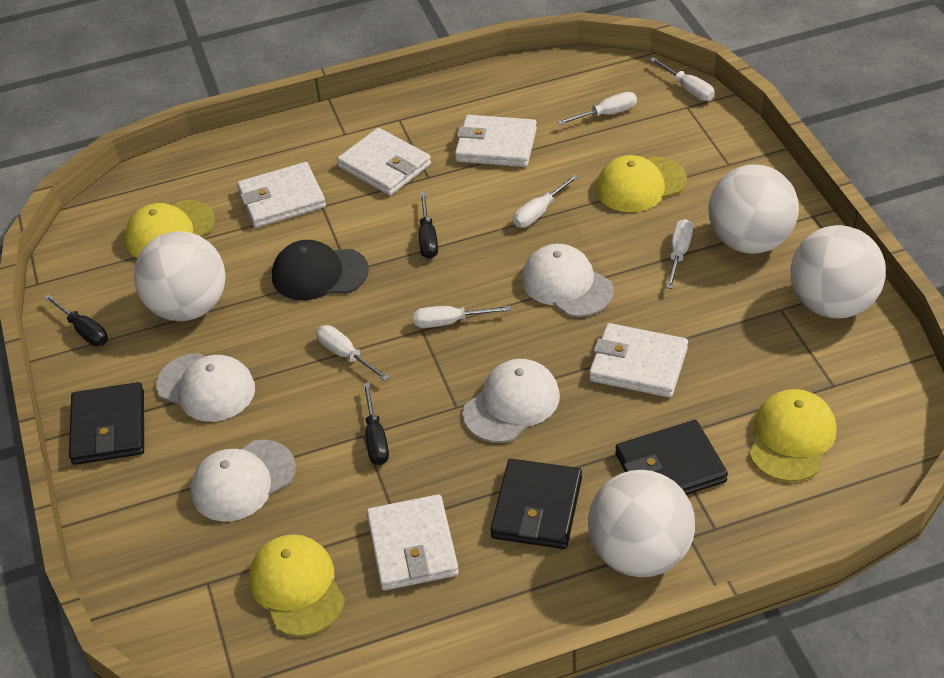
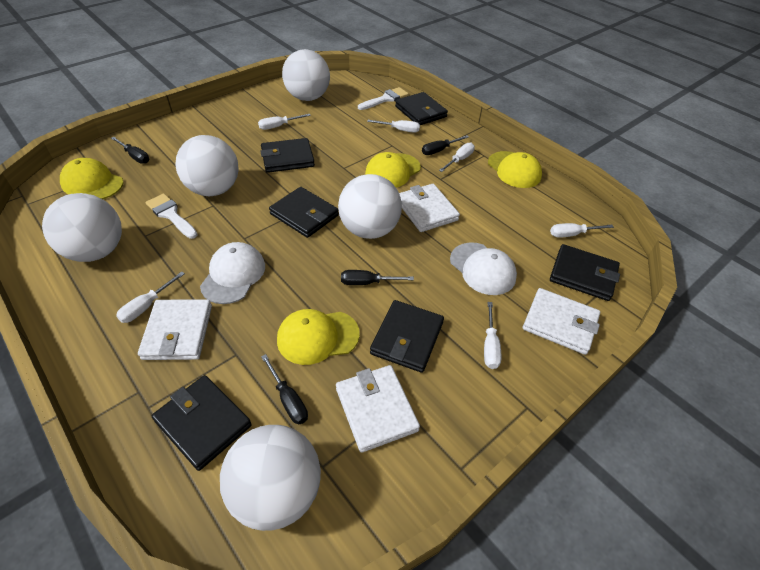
black cap: [272,240,369,300] = 1 -> none = 0
black screwdriver: [44,294,108,346] [363,383,389,465] [419,192,438,259] = 3 -> [111,137,149,164] [261,354,308,424] [341,270,414,285] [422,135,469,155] = 4
black wallet: [69,382,144,465] [490,459,582,549] [615,420,728,495] = 3 -> [152,375,252,471] [260,138,315,173] [269,187,339,238] [370,300,444,373] [395,92,448,125] [550,244,620,301] = 6
white ball: [134,231,226,321] [588,470,695,577] [708,165,799,254] [791,225,886,318] = 4 -> [42,193,122,262] [175,135,239,196] [220,425,321,531] [282,49,330,101] [338,174,402,239] = 5
white brush: none = 0 -> [145,193,198,239] [358,87,409,110] = 2
white cap: [156,353,255,422] [191,440,296,522] [463,359,560,443] [521,244,614,317] = 4 -> [200,242,265,304] [450,242,517,295] = 2
white wallet: [237,162,326,228] [337,128,431,196] [366,494,459,591] [455,115,537,167] [589,323,688,398] = 5 -> [138,299,212,360] [336,365,420,453] [399,184,460,232] [523,288,600,355] = 4

